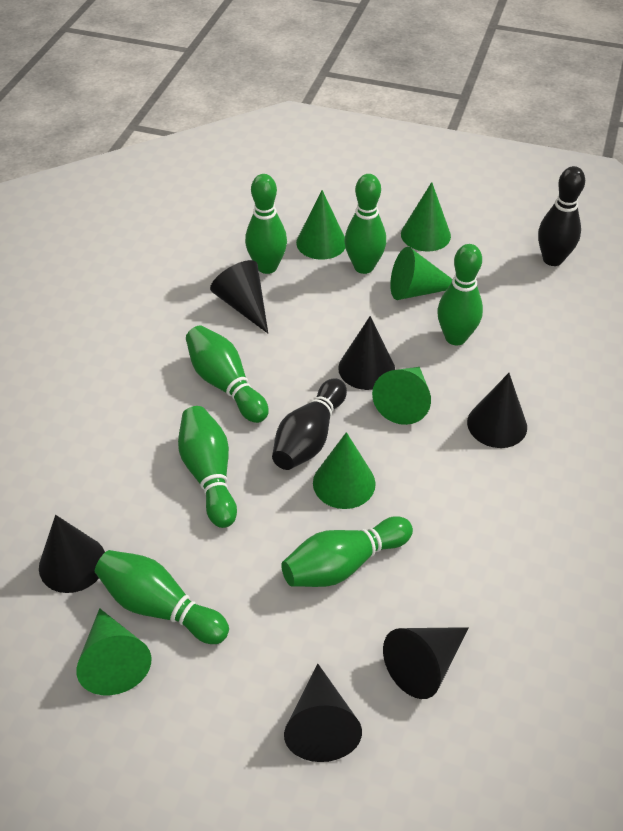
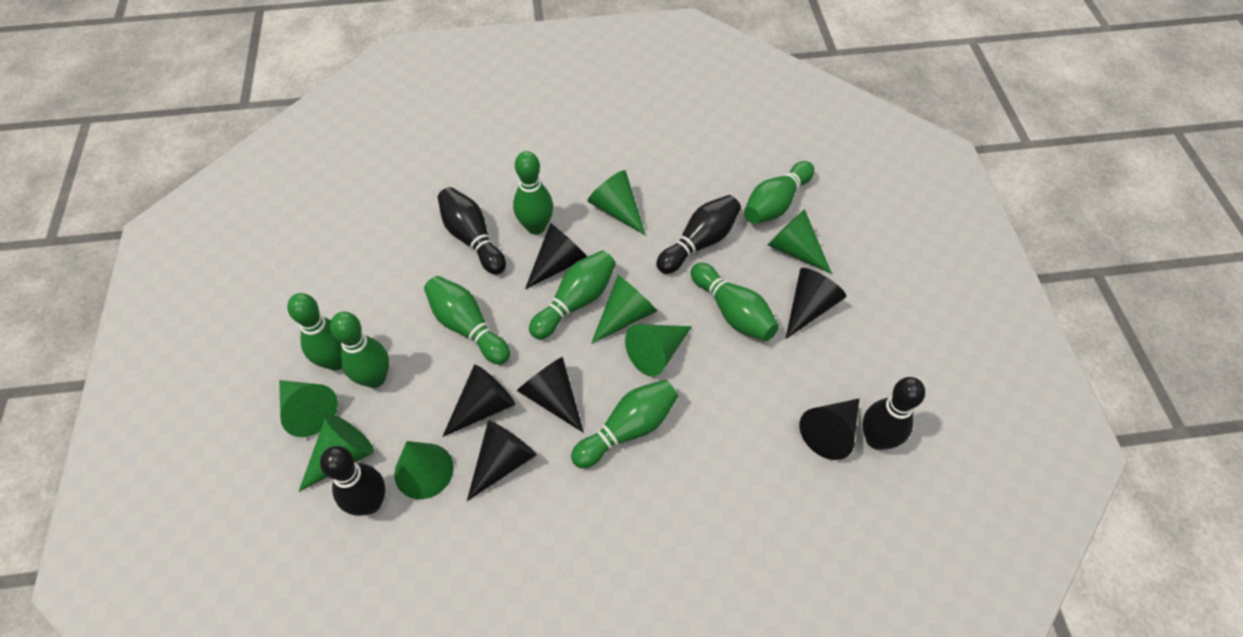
black bowling pin: [272,379,347,470] [538,166,585,266] = 2 -> [320,446,385,516] [438,187,506,275] [656,195,741,274] [862,377,925,450] = 4
green bowling pin: [95,550,229,644] [178,406,237,528] [186,326,269,423] [245,174,287,274] [281,516,413,587] [345,174,386,274] [437,244,483,345] = 7 -> [287,293,342,371] [330,312,389,388] [424,276,510,365] [513,151,553,235] [529,250,616,339] [571,380,678,468] [691,263,779,341] [744,161,814,224] = 8
green cone: [76,608,151,695] [296,190,346,260] [313,432,376,509] [372,367,431,425] [390,247,453,300] [401,182,451,251] = 6 -> [279,380,338,437] [299,414,374,492] [394,441,454,499] [587,170,646,235] [591,275,657,344] [625,324,692,377] [768,209,832,274] = 7

